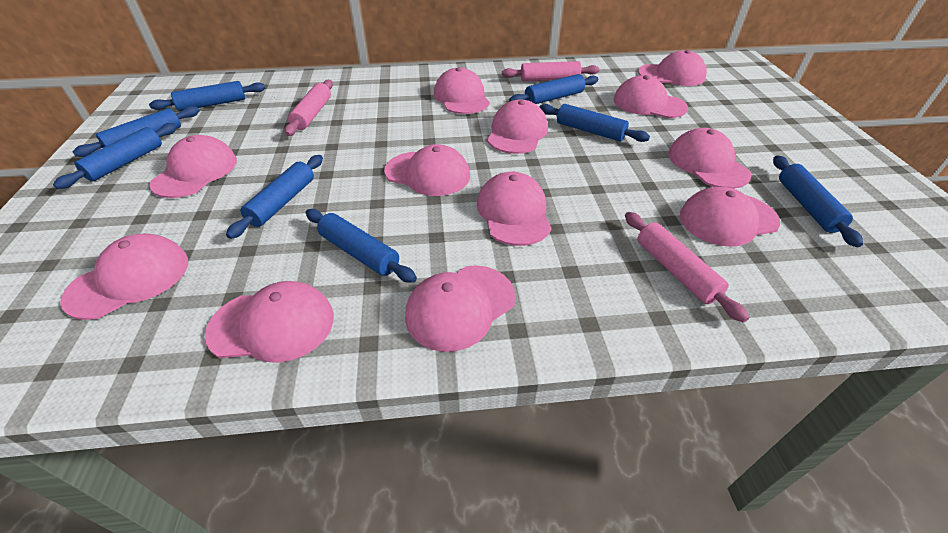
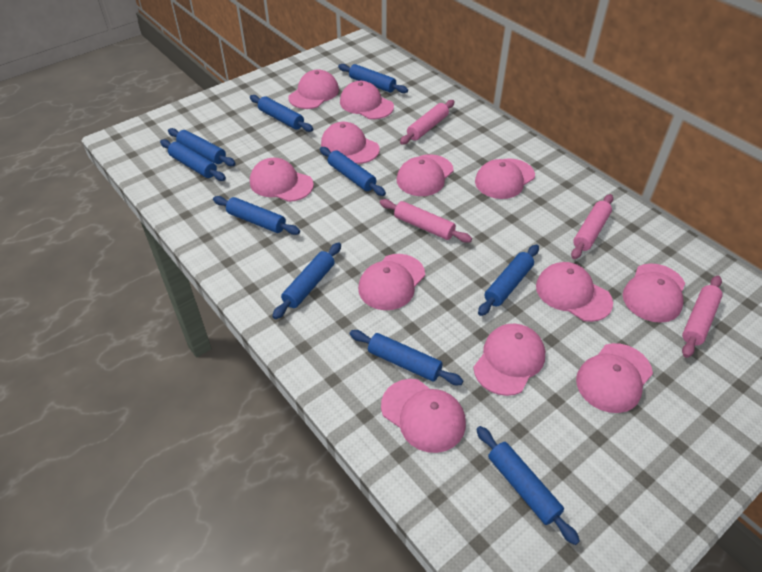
blue rolling pin: [53,123,177,189] [73,106,200,157] [149,81,265,111] [226,155,323,239] [306,209,417,283] [509,74,598,104] [539,104,650,142] [773,156,863,247] = 8 -> [160,139,226,181] [168,128,236,166] [213,196,300,235] [250,95,313,132] [272,243,341,319] [320,147,386,196] [338,64,408,93] [350,330,463,385] [476,426,580,545] [478,245,539,316] = 10
pink rolling pin: [285,80,333,136] [502,61,599,81] [625,212,749,323] = 3 -> [380,199,472,243] [400,100,455,144] [571,194,613,259] [682,276,723,358] = 4

